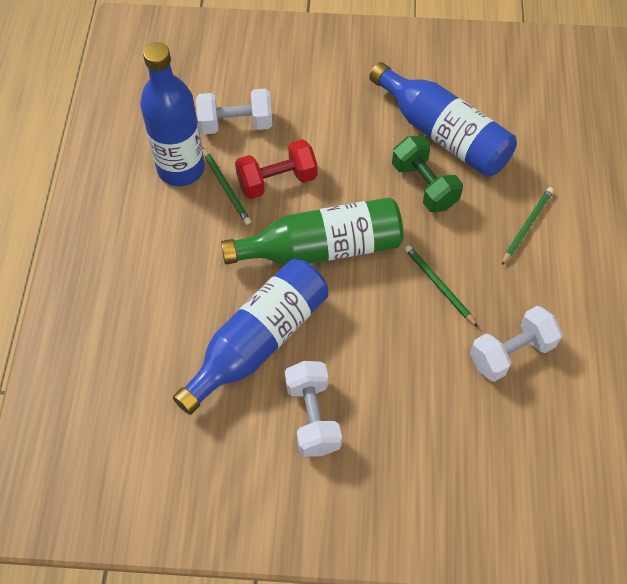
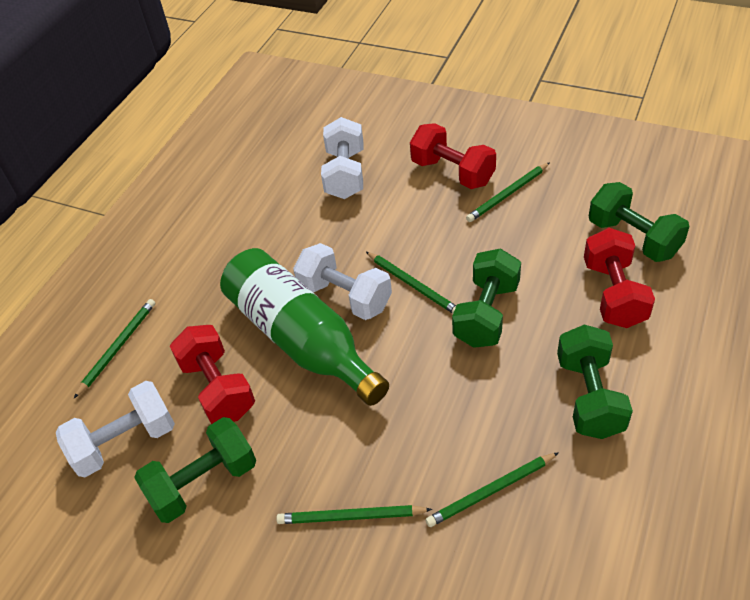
blue bottle: [140,42,205,186] [173,259,328,415] [369,62,517,177] = 3 -> none = 0
green dumbbell: [392,136,463,212] = 1 -> [134,417,256,523] [452,248,521,348] [557,324,633,439] [589,182,690,262] = 4
green pencil: [202,147,251,225] [405,245,478,327] [501,187,554,265] = 3 -> [74,299,155,398] [276,505,432,524] [365,251,456,313] [425,452,559,527] [466,162,550,222] = 5
red dumbbell: [235,139,317,199] = 1 -> [170,325,255,424] [410,123,496,189] [584,228,655,328] = 3

